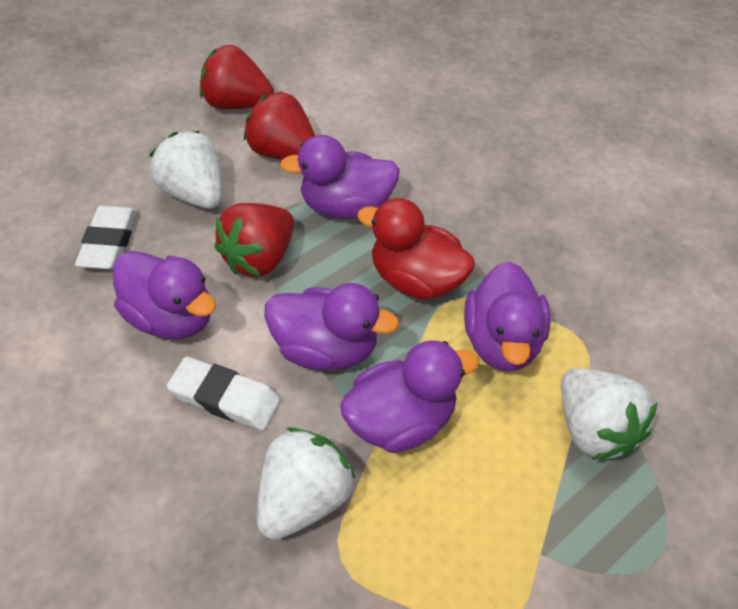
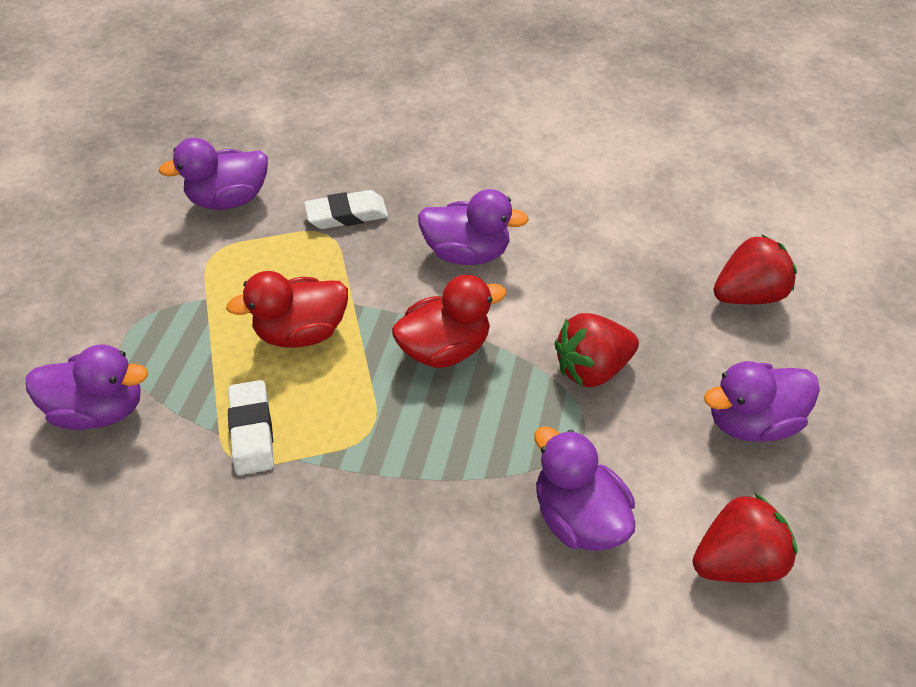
red duck: [357,198,475,300] = 1 -> [226,271,348,348] [392,275,506,368] = 2
white strawberry: [149,131,222,209] [257,427,355,540] [561,368,658,460] = 3 -> none = 0

